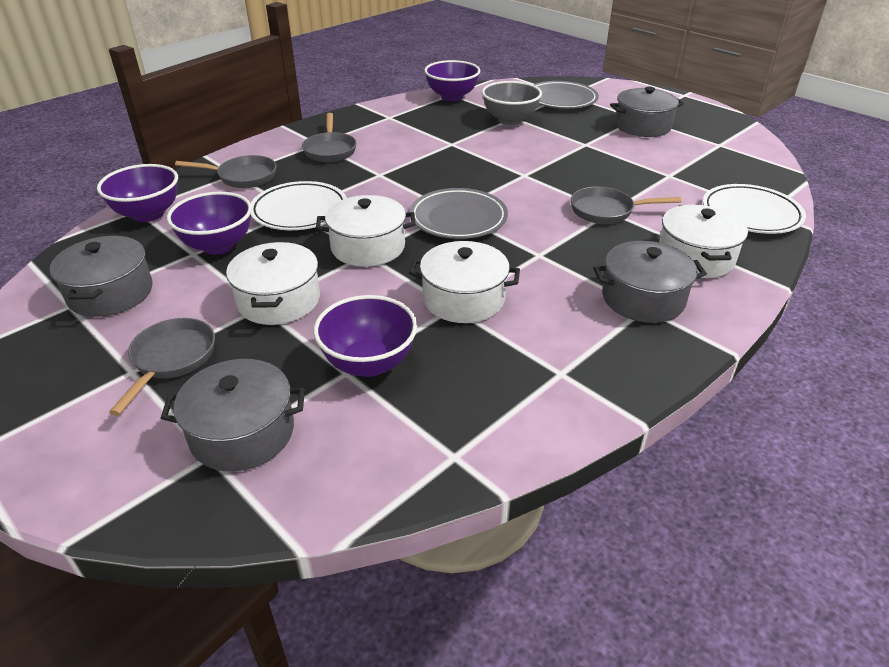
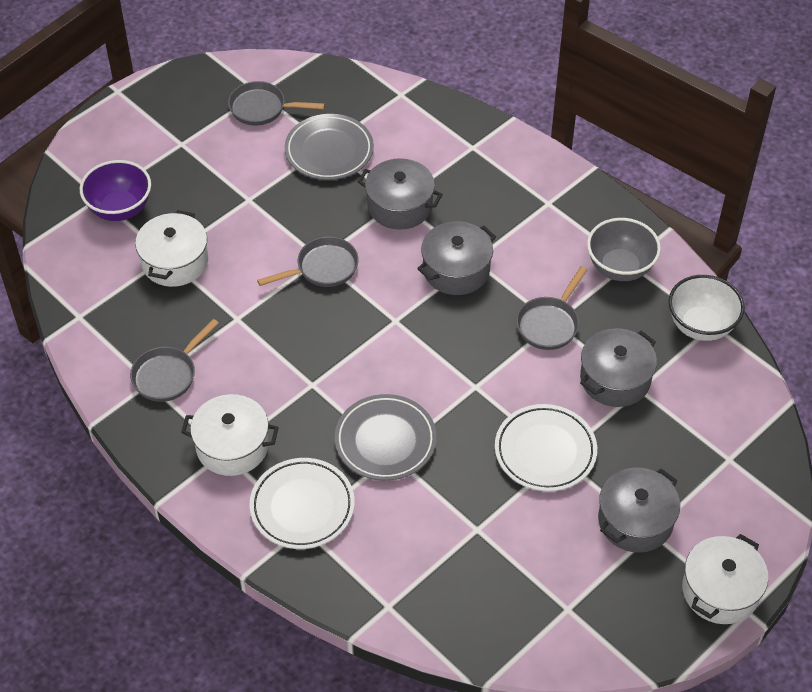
purple bowl: [97,164,178,222] [167,192,252,255] [314,295,417,377] [424,60,480,101] = 4 -> [80,160,151,221] = 1
white bowl: none = 0 -> [669,275,745,341] = 1
white pot: [226,242,320,325] [316,195,416,267] [409,241,520,323] [659,205,748,278] = 4 -> [135,210,208,287] [181,394,279,476] [682,534,768,624] = 3

